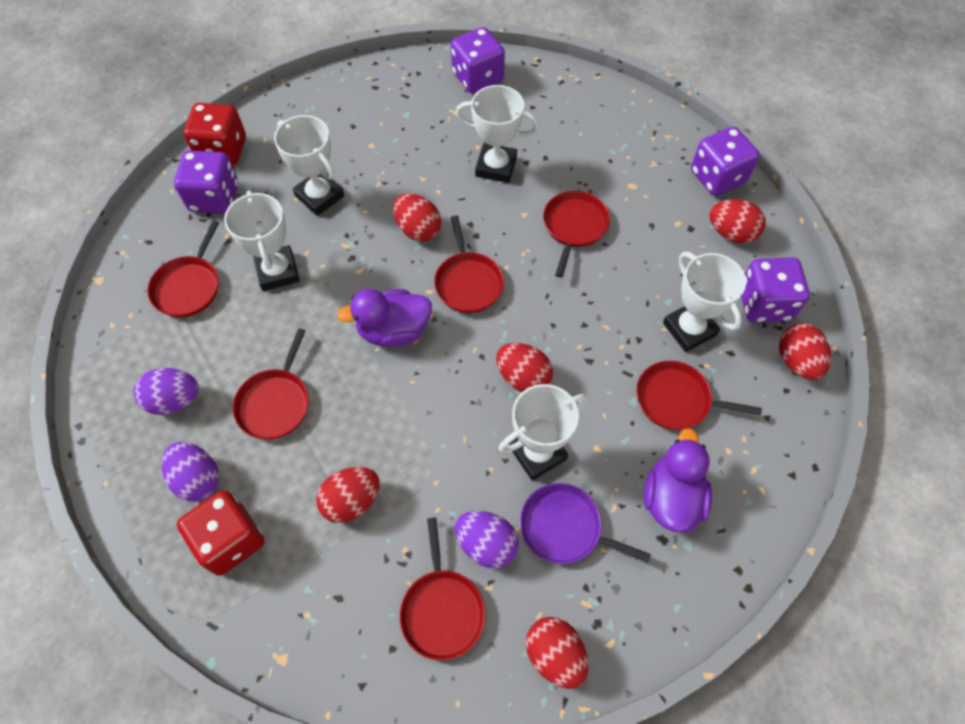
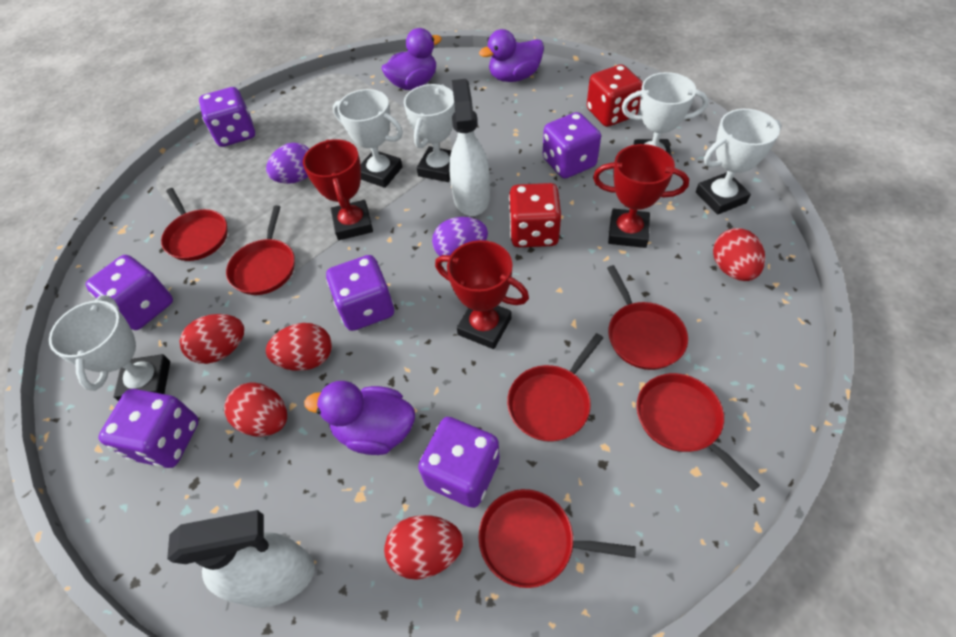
purple dice: [174,151,238,214] [451,27,505,93] [691,126,760,196] [741,257,810,323] = 4 -> [86,255,173,330] [98,389,199,468] [199,87,255,147] [326,255,394,331] [418,417,500,508] [543,112,601,179] = 6
purple duck: [337,289,432,347] [644,428,712,532] = 2 -> [304,381,415,455] [381,28,442,90] [479,29,544,82] = 3
purple egg: [134,368,199,415] [162,442,219,502] [455,511,519,569] = 3 -> [266,143,309,184] [432,217,488,256] = 2
purple pan: [520,483,651,564] = 1 -> none = 0
red egg: [316,467,380,523] [393,193,441,242] [496,343,553,392] [526,617,588,689] [709,199,766,243] [779,323,831,380] = 6 -> [180,314,244,364] [224,383,287,437] [266,323,332,371] [384,515,463,580] [713,228,765,281] = 5
red trophy: none = 0 -> [303,139,373,240] [435,240,529,349] [593,144,689,248] = 3
white spray bottle: none = 0 -> [167,510,315,607] [449,79,490,216] = 2

